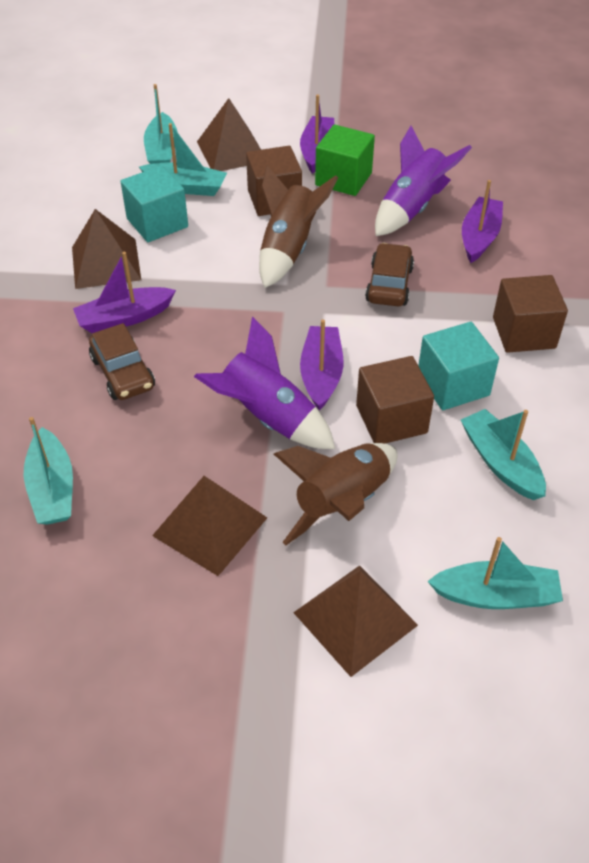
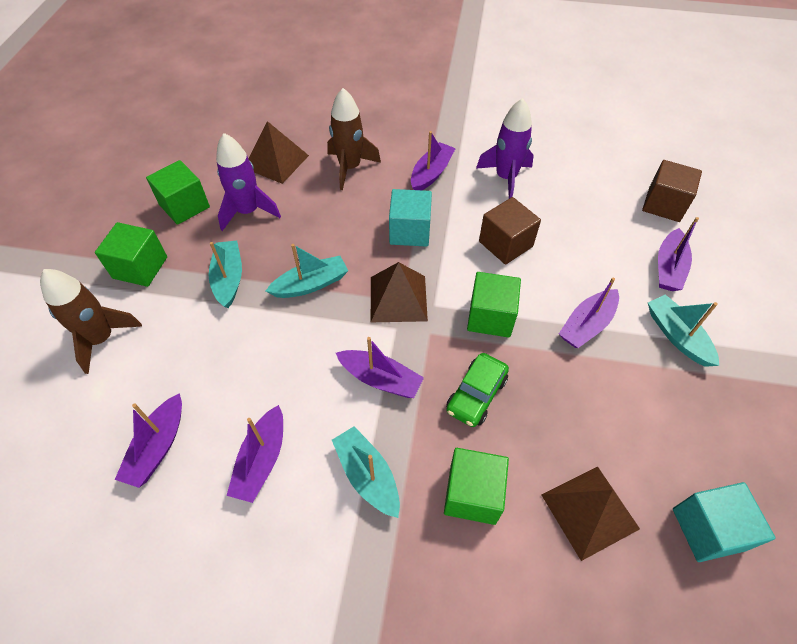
brown car: [89,323,155,400] [365,243,414,306] = 2 -> none = 0
brown cube: [246,146,302,216] [356,356,434,443] [493,275,568,353] = 3 -> [479,197,541,265] [642,160,702,222] = 2
brown pyramid: [72,209,141,289] [152,476,267,576] [197,98,261,171] [293,565,418,677] = 4 -> [249,121,309,184] [371,262,428,322] [541,466,640,561] = 3
green car: none = 0 -> [446,353,509,427] = 1
green cube: [315,125,375,196] = 1 -> [95,222,167,287] [146,160,210,225] [444,448,509,525] [467,272,521,338] = 4
purple boat: [73,252,176,333] [300,95,334,174] [300,320,344,411] [462,180,503,263] = 4 -> [115,393,182,488] [227,405,283,503] [336,337,424,398] [411,131,456,190] [559,278,619,348] [658,217,699,291] = 6
turquoise boat: [24,417,73,525] [139,123,227,196] [144,84,177,164] [427,537,563,609] [461,409,546,500] = 5 -> [209,241,242,308] [266,244,348,298] [332,426,400,518] [648,295,719,367] = 4

